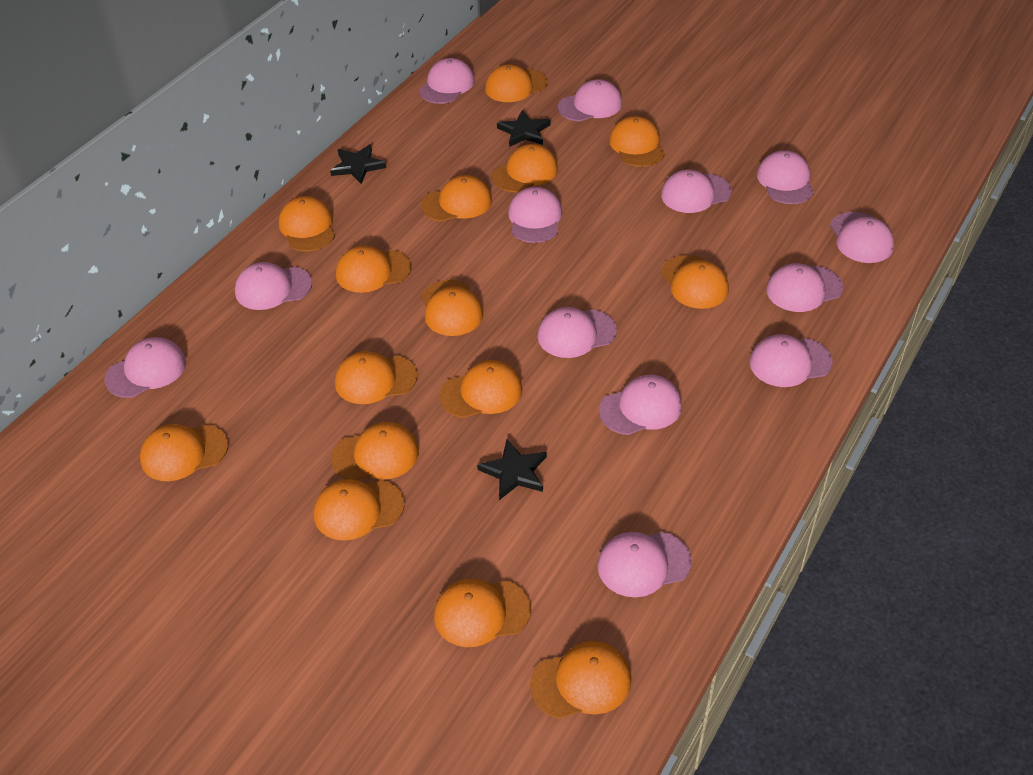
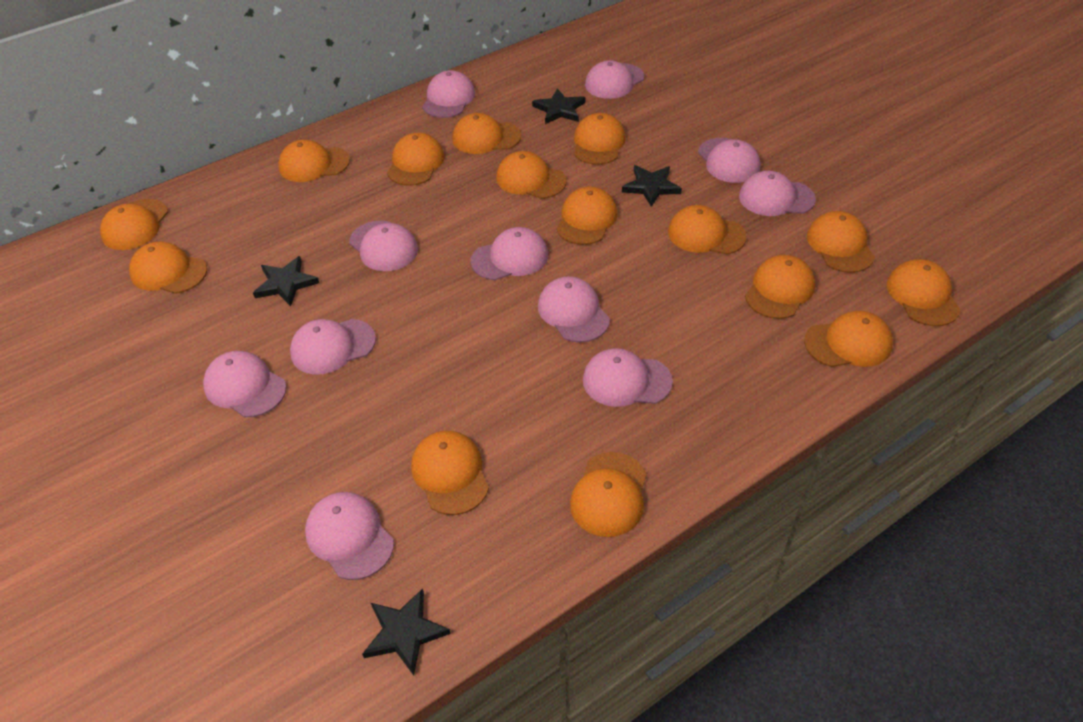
black star: [330,145,386,184] [477,440,547,500] [497,110,551,147] = 3 -> [253,256,319,306] [362,588,451,676] [532,89,585,124] [622,165,682,207] = 4
pink cap: [105,337,186,398] [235,262,312,310] [419,58,475,104] [508,187,562,243] [537,307,617,358] [558,79,622,121] [597,532,692,598] [599,375,682,435] [661,170,732,213] [750,334,833,387] [757,150,814,204] [766,263,843,312] [830,212,894,263] = 13 -> [203,351,286,417] [290,319,376,375] [305,492,394,580] [349,221,418,271] [422,70,475,118] [471,227,548,280] [538,276,610,343] [583,348,673,407] [585,60,645,99] [698,138,760,183] [739,171,816,216] = 11

